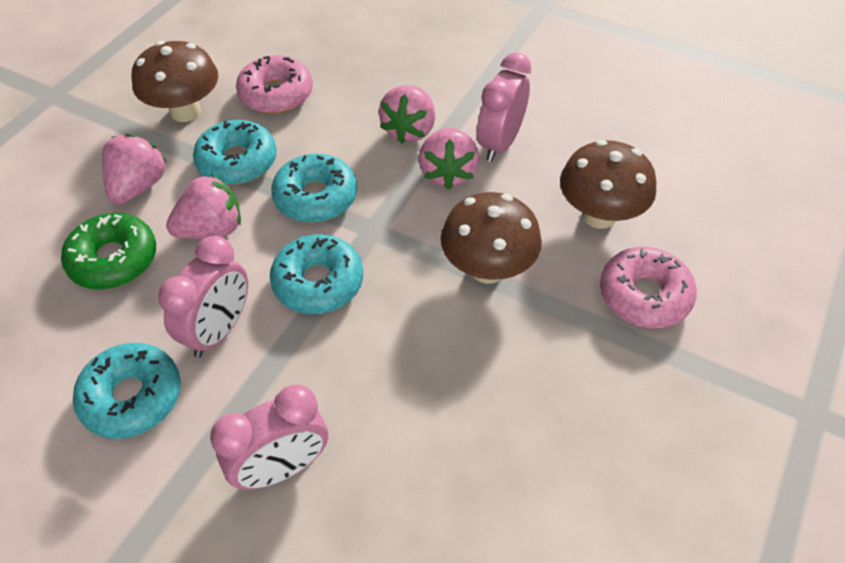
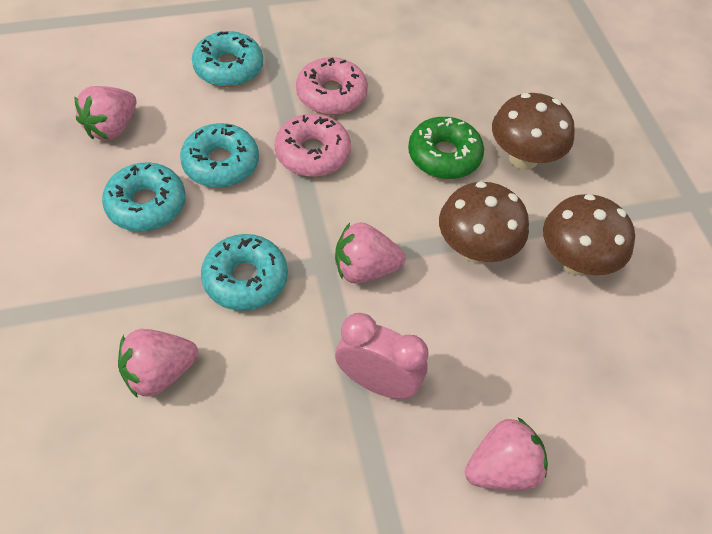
pink clock: [158,236,248,358] [210,384,328,490] [477,53,531,162] = 3 -> [335,313,428,399] = 1

